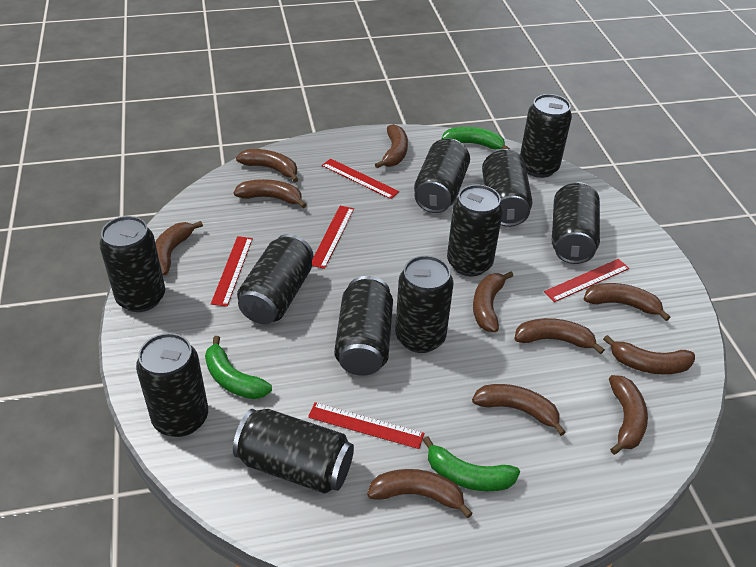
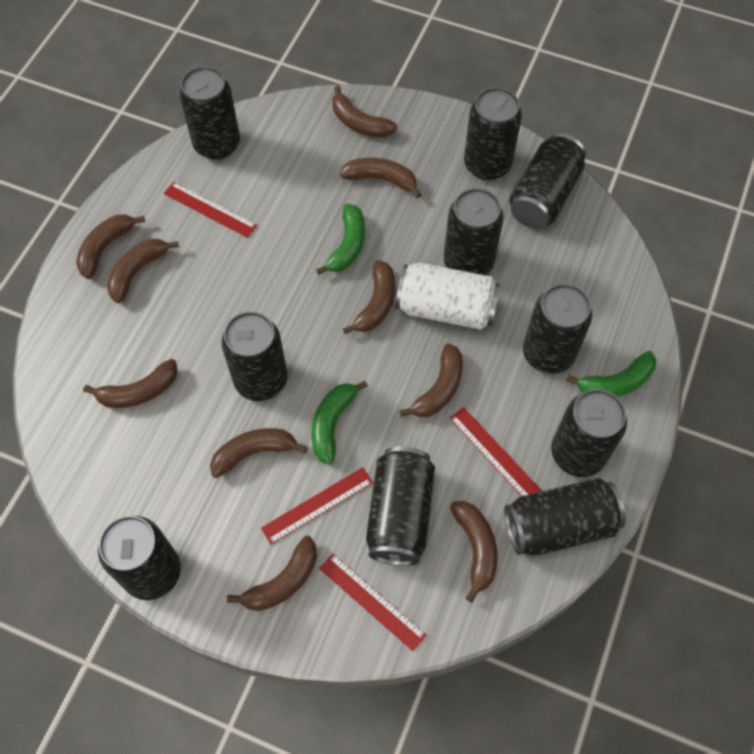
black can: [99,216,165,312] [136,333,208,437] [233,409,354,494] [237,234,313,324] [334,276,393,376] [395,255,454,353] [414,139,470,213] [447,185,503,276] [482,149,532,227] [520,94,572,178] [552,182,600,264] = 11 -> [98,516,181,600] [179,66,240,160] [221,311,287,401] [366,446,435,566] [443,188,504,275] [464,87,522,180] [504,478,626,556] [509,134,586,229] [523,284,592,374] [551,389,627,477] = 10
brown banana: [155,221,203,275] [233,179,306,208] [236,149,298,182] [367,469,473,518] [375,124,408,168] [472,384,566,436] [473,271,513,332] [514,318,605,354] [584,283,670,321] [603,335,695,374] [609,375,648,455] = 11 -> [76,214,145,279] [83,359,178,408] [107,239,179,303] [210,428,308,478] [227,536,317,611] [332,85,397,138] [340,158,422,198] [343,260,395,334] [399,343,463,417] [450,501,498,602] = 10
red ruler: [211,236,253,307] [308,402,424,449] [312,206,354,269] [322,159,399,199] [544,259,629,302] = 5 -> [164,182,257,238] [261,467,373,545] [319,554,426,651] [449,407,542,496] = 4
white can: none = 0 -> [396,262,501,330] = 1

